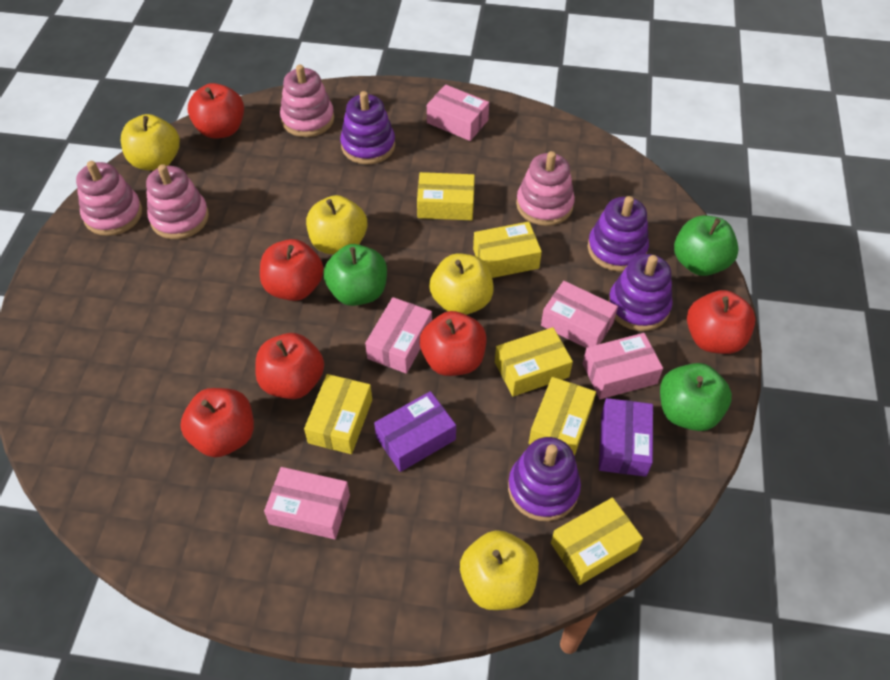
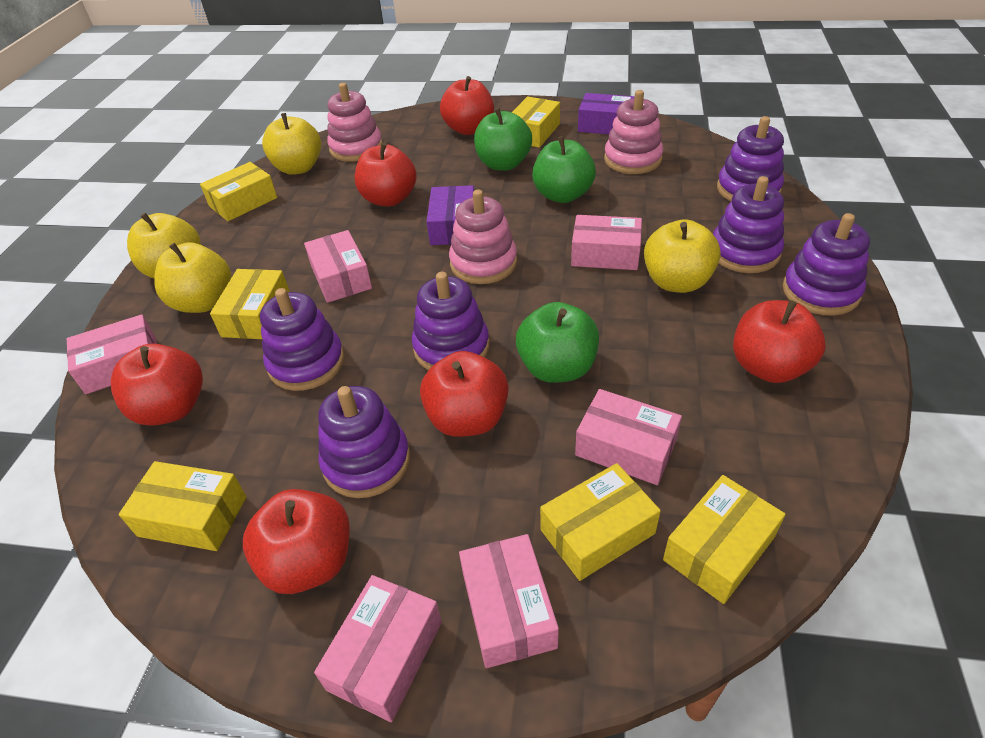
pink box: [264,467,350,539] [365,297,432,374] [427,84,489,141] [541,281,618,348] [583,333,663,399] = 5 -> [67,314,157,394] [304,230,372,303] [314,575,442,722] [459,534,559,668] [571,215,642,270] [575,389,682,485] = 6
pink stacking toy: [76,161,142,236] [146,164,209,239] [280,65,334,137] [516,151,575,226] = 4 -> [327,83,382,162] [449,190,517,284] [604,90,663,174] = 3
purple stacking toy: [340,91,395,165] [508,437,581,521] [588,196,649,271] [608,254,673,331] = 4 -> [260,288,344,391] [318,386,410,498] [412,272,489,370] [713,176,784,273] [717,116,784,201] [782,213,870,316] = 6

